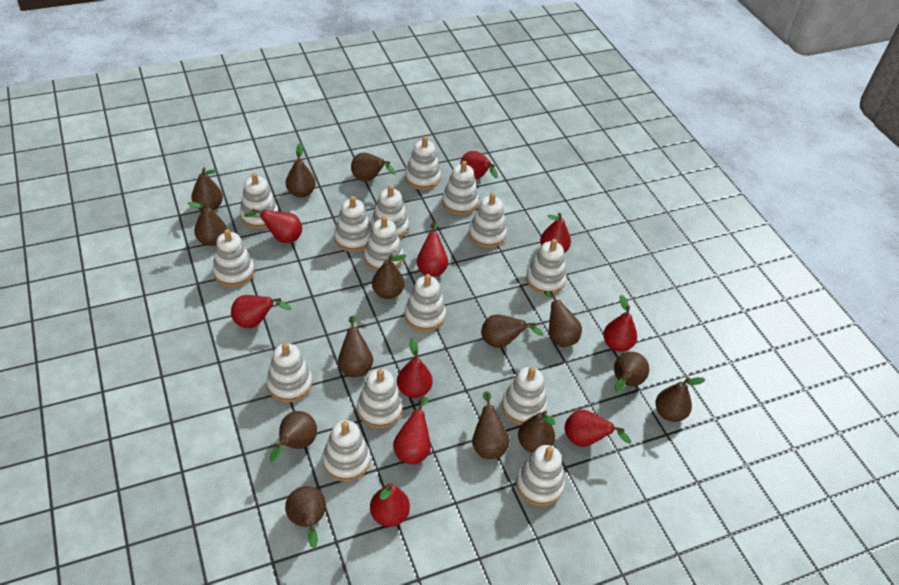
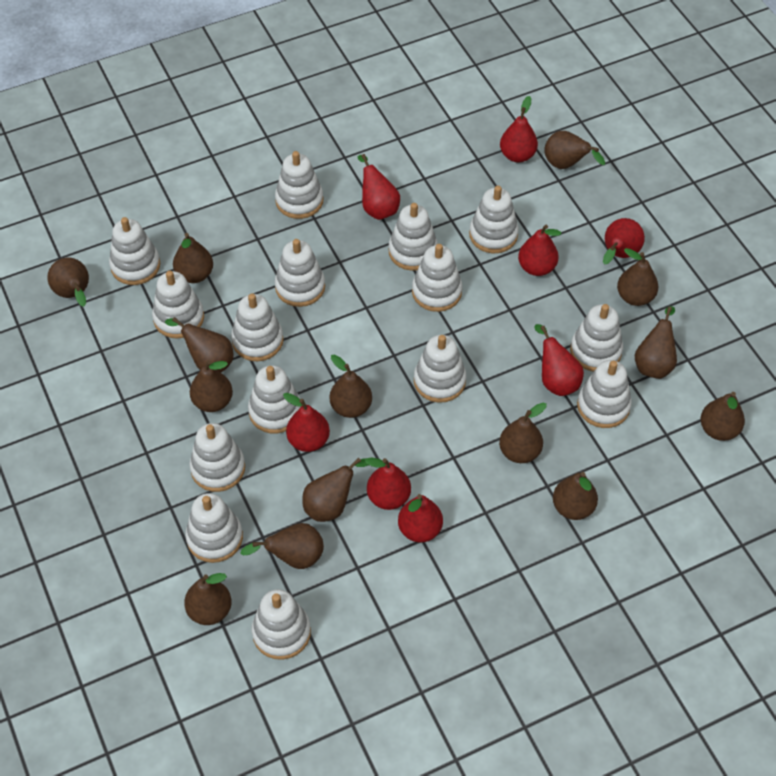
red pear: [231,295,291,328] [244,209,302,243] [370,483,410,527] [393,397,431,464] [397,338,433,398] [417,222,448,276] [460,151,498,179] [540,213,571,253] [565,410,631,447] [603,295,637,352] = 10 -> [283,393,330,452] [358,154,400,220] [365,458,411,510] [398,494,443,542] [500,96,538,163] [518,225,561,276] [534,324,584,396] [603,218,645,264] = 8

